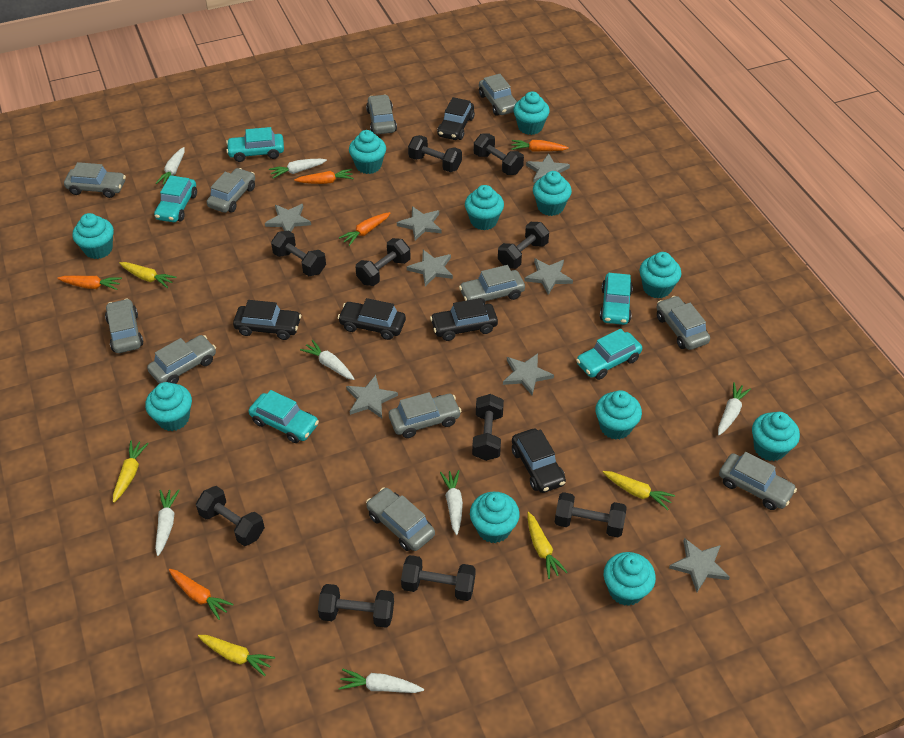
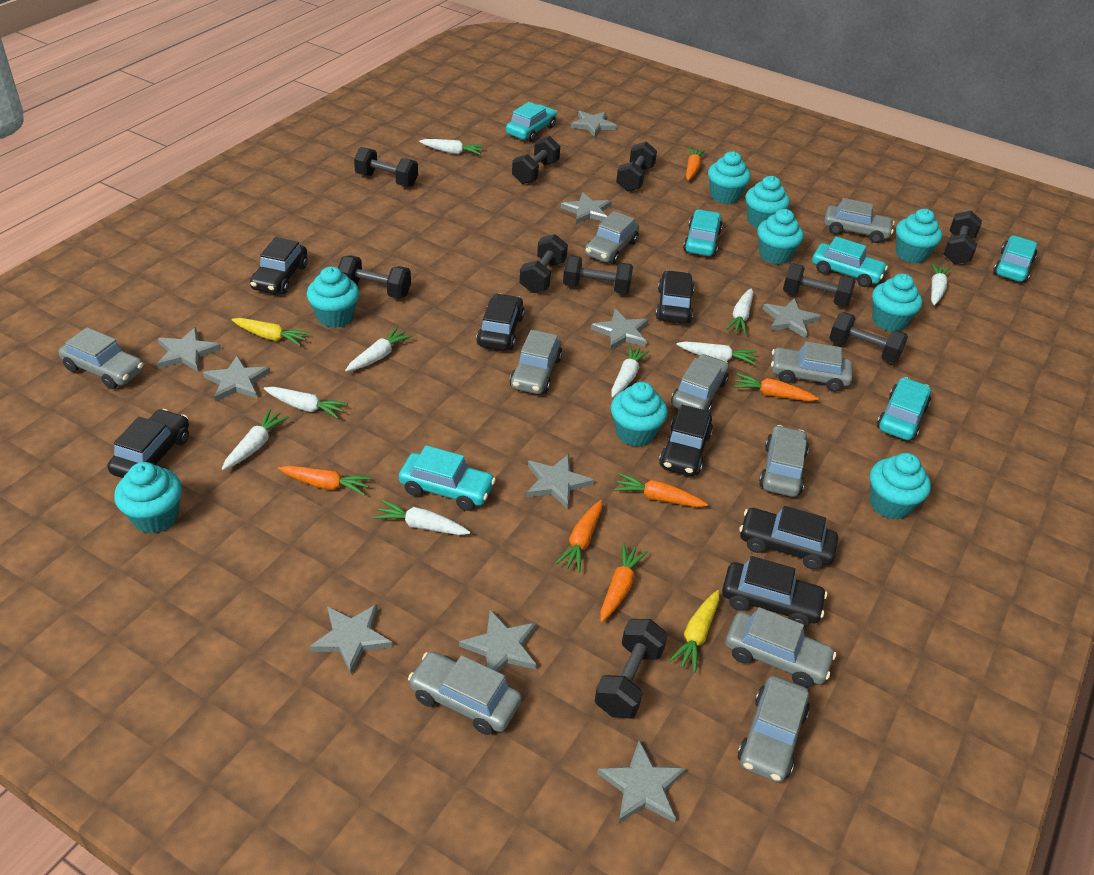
black car: [233,300,301,340] [338,298,406,340] [430,298,498,341] [437,97,475,140] [512,428,566,493] = 5 -> [107,409,189,478] [250,237,308,294] [476,293,525,351] [655,270,694,324] [659,405,713,476] [722,556,827,628] [739,506,838,570] = 7
grey car: [64,162,126,198] [105,298,143,353] [147,335,216,384] [207,168,255,213] [366,94,397,134] [366,488,435,551] [389,392,462,438] [459,265,525,304] [479,74,517,116] [657,296,710,350] [719,452,797,510] = 11 -> [58,327,144,389] [408,651,522,735] [510,330,562,394] [585,211,639,264] [671,354,729,411] [725,607,836,688] [738,676,810,783] [759,425,809,497] [771,341,853,392] [824,198,895,243] = 10
grey star: [265,204,311,232] [346,375,398,418] [397,206,441,241] [407,250,453,286] [503,353,554,395] [524,258,573,295] [526,153,570,183] [669,538,730,592] = 8 -> [157,327,221,372] [203,355,271,402] [309,604,393,674] [459,610,537,672] [526,454,594,509] [561,192,611,224] [571,111,617,137] [591,309,649,350] [597,740,686,823] [763,298,821,338] = 10
orange carrot: [57,276,122,290] [169,569,233,620] [294,169,354,184] [339,212,391,246] [511,140,569,152] = 5 -> [278,465,372,495] [555,500,602,573] [601,543,648,622] [614,473,708,507] [686,147,705,180] [734,373,819,401] = 6
turquoise car: [154,175,197,222] [226,127,284,162] [249,390,319,443] [576,329,642,380] [600,273,633,325] = 5 -> [399,445,496,511] [506,102,557,142] [683,209,723,257] [812,237,888,287] [877,377,931,441] [993,235,1037,283] = 6
turquoise cupcake: [72,213,114,259] [145,382,192,431] [349,130,386,174] [465,185,504,230] [470,492,520,543] [513,92,550,135] [533,171,572,216] [595,390,642,440] [604,552,656,606] [640,252,681,299] [752,412,800,461] = 11 -> [114,462,182,533] [307,266,359,328] [611,382,668,447] [708,151,751,204] [745,176,790,228] [757,209,804,264] [870,453,931,520] [872,273,922,331] [896,209,942,263] = 9
white carrot: [155,489,180,556] [156,147,185,185] [269,159,327,179] [300,340,354,380] [338,669,424,693] [440,470,463,535] [718,382,751,435] = 7 -> [222,409,289,470] [264,387,348,419] [345,327,413,372] [373,500,470,535] [419,139,484,155] [611,345,650,397] [676,341,757,365] [726,288,753,334] [931,263,950,305] = 9
yellow carrot: [113,441,149,503] [119,262,177,288] [198,635,275,676] [528,512,567,579] [603,471,675,510] = 5 -> [231,318,310,346] [669,590,719,673] = 2

